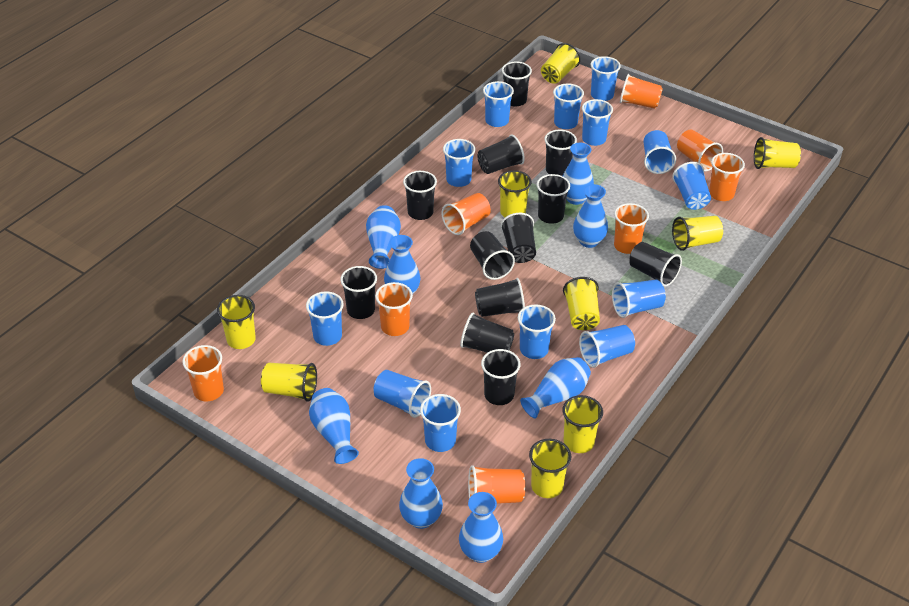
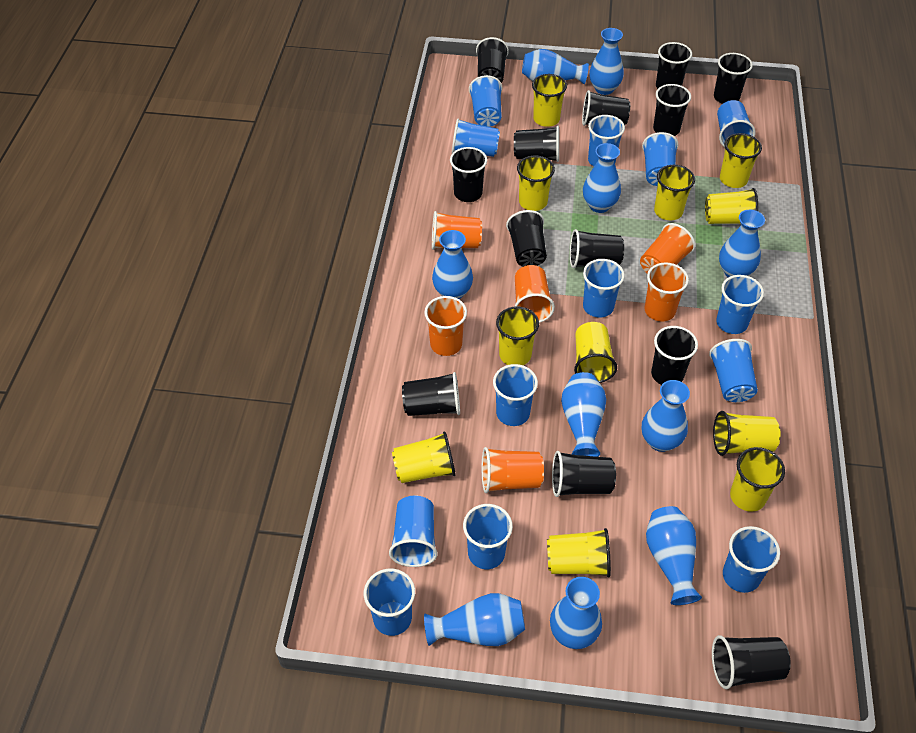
black cup: [340,266,377,319] [403,171,437,220] [460,313,514,353] [470,231,515,280] [475,278,525,317] [477,135,525,174] [481,349,521,405] [501,213,536,263] [502,62,532,107] [537,174,570,224] [544,130,577,176] [629,242,682,287] = 12 -> [402,372,460,416] [450,147,487,202] [476,37,509,83] [506,210,547,267] [514,126,559,162] [552,451,616,497] [570,229,624,268] [582,90,630,126] [651,326,698,385] [653,84,691,136] [656,42,692,89] [712,635,791,689] [714,53,753,104] = 13
blue vase: [309,388,359,464] [366,205,401,269] [384,235,421,294] [399,458,443,529] [459,492,503,563] [520,357,591,419] [563,143,594,205] [573,184,608,248] = 8 -> [424,593,525,646] [432,230,473,299] [522,49,589,84] [550,577,602,649] [561,372,606,457] [583,143,621,213] [589,28,624,95] [642,380,690,452] [646,506,702,605] [719,210,765,277] = 10
orange cup: [182,345,224,401] [375,282,413,336] [441,193,491,235] [468,465,525,504] [614,203,649,254] [620,74,663,109] [677,130,723,171] [709,153,745,201] = 8 -> [424,296,467,356] [432,211,482,250] [482,447,544,493] [514,265,555,323] [640,223,695,273] [645,262,689,322] = 6
yellow cup: [217,295,256,349] [261,363,317,402] [498,170,532,217] [529,439,571,498] [541,43,581,84] [562,395,603,453] [563,277,600,330] [672,216,723,251] [754,137,801,169] = 9 -> [392,432,456,483] [496,306,539,365] [517,155,555,211] [532,74,567,127] [547,528,611,577] [574,322,617,383] [654,165,695,220] [705,188,758,224] [713,411,781,456] [720,133,762,188] [730,447,785,512] = 11

